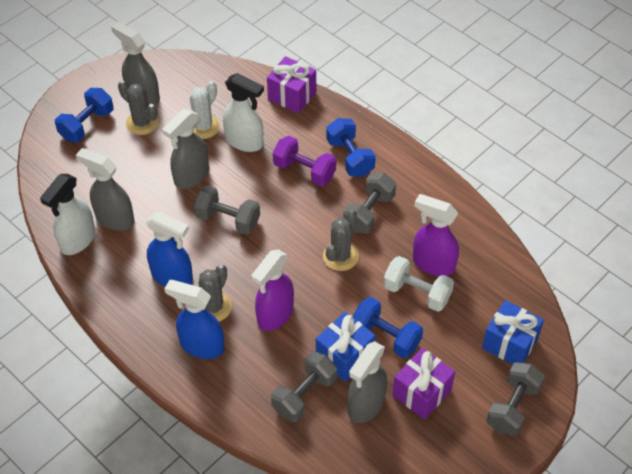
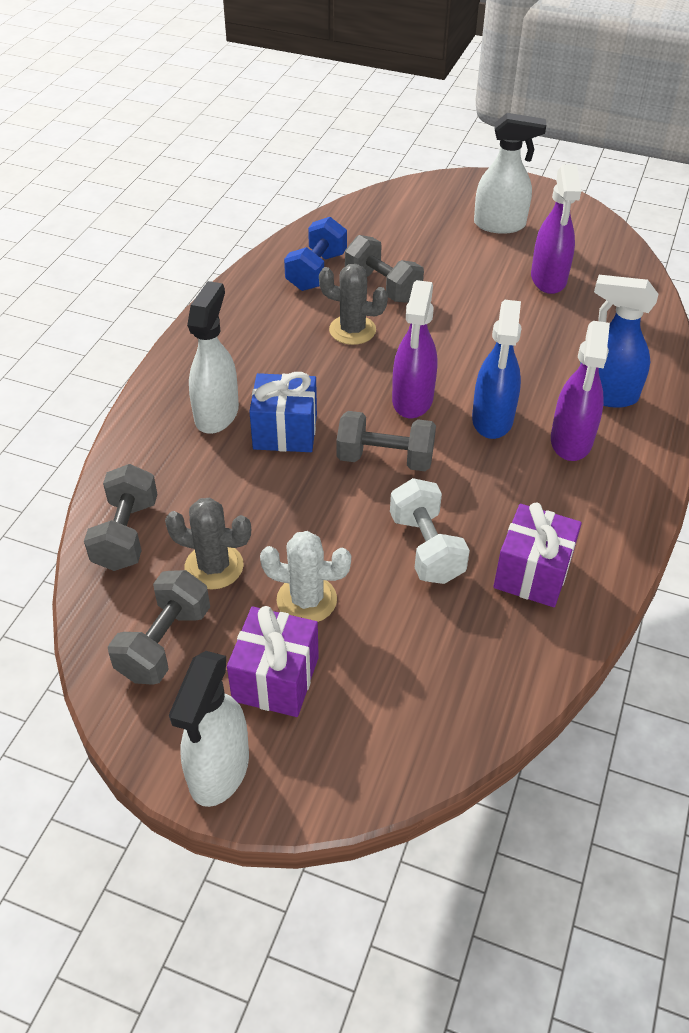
blue dumbbell: [55,88,113,142] [326,118,376,177] [353,297,423,358] = 3 -> [284,217,347,291] = 1
blue gift: [316,312,376,382] [482,300,544,364] = 2 -> [249,372,317,452] = 1
grey cactus: [118,80,159,135] [199,264,232,321] [323,209,359,271] = 3 -> [165,497,251,590] [319,264,388,345] = 2
grey spray bottle: [76,148,134,231] [111,22,160,105] [162,109,209,189] [347,341,387,423] = 4 -> none = 0
purple dumbbell: [273,136,336,186] = 1 -> none = 0
purple spray bottle: [251,249,294,331] [413,194,459,276] = 2 -> [392,280,437,418] [531,164,581,294] [551,321,610,461] = 3
white spray bottle: [40,174,95,255] [223,73,264,152] = 2 -> [169,651,249,807] [187,281,239,434] [474,113,546,234] = 3

